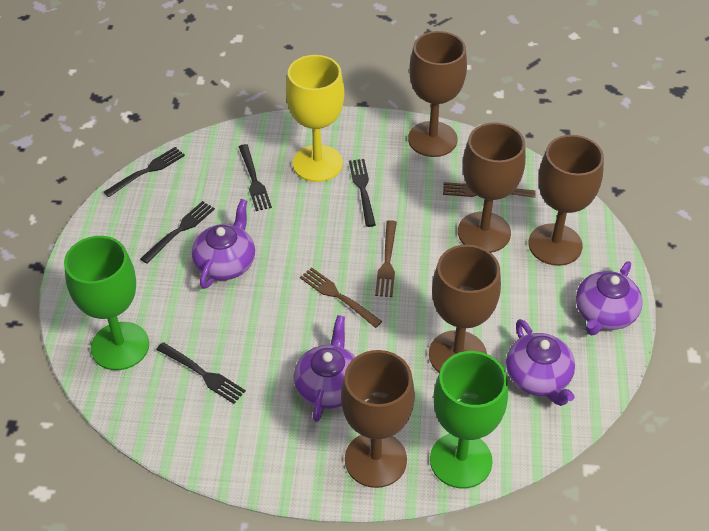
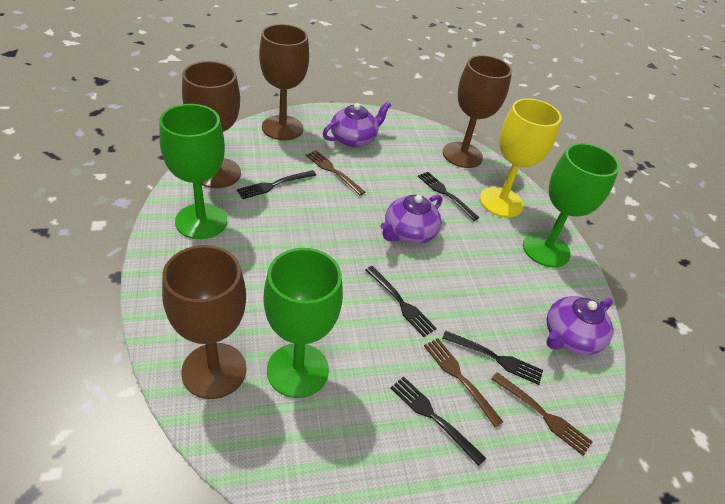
brown goblet: [341,350,415,488] [408,31,467,157] [429,244,501,372] [458,122,526,252] [529,135,604,266] = 5 -> [162,245,246,399] [182,61,241,188] [259,24,309,140] [443,55,512,168] = 4
green goblet: [64,236,149,370] [430,351,508,488] = 2 -> [159,104,227,239] [263,248,343,398] [523,143,620,268] = 3
purple teapot: [192,199,255,289] [294,315,355,422] [506,319,575,406] [576,261,643,336] = 4 -> [323,102,391,148] [381,195,442,244] [546,296,613,355] = 3

